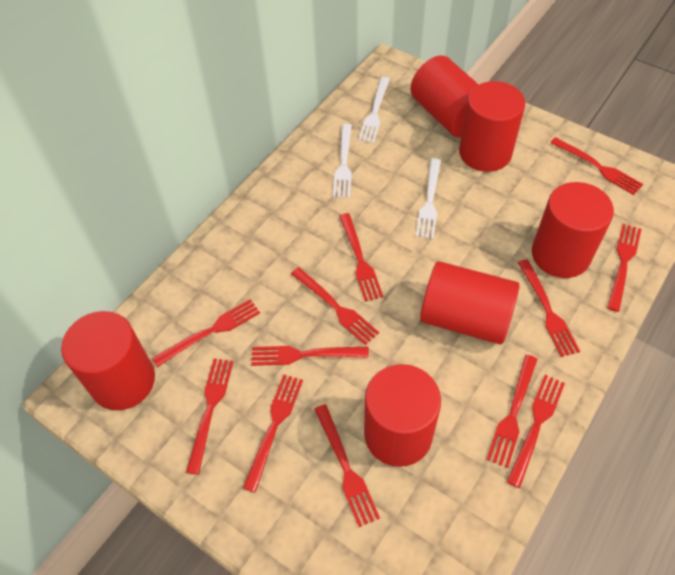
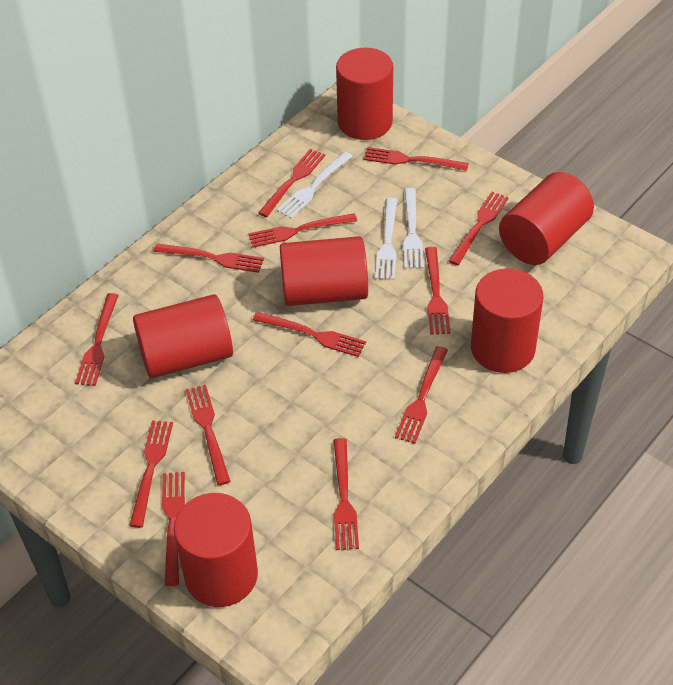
red fork: [152,299,260,367] [186,358,233,475] [243,375,303,492] [251,346,369,366] [291,267,379,345] [314,404,380,527] [339,213,383,302] [487,355,538,468] [507,375,565,488] [518,259,580,357] [550,137,643,195] [607,224,641,312] = 12 -> [75,293,119,386] [129,420,173,528] [154,243,264,273] [162,472,185,586] [186,385,231,485] [248,213,357,247] [253,312,366,357] [258,149,325,217] [333,438,359,550] [364,147,469,171] [395,346,448,444] [425,247,451,335] [449,192,509,265] = 13

